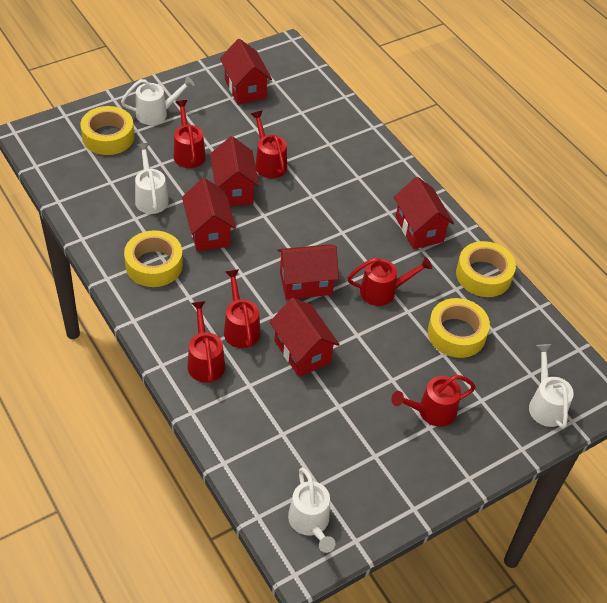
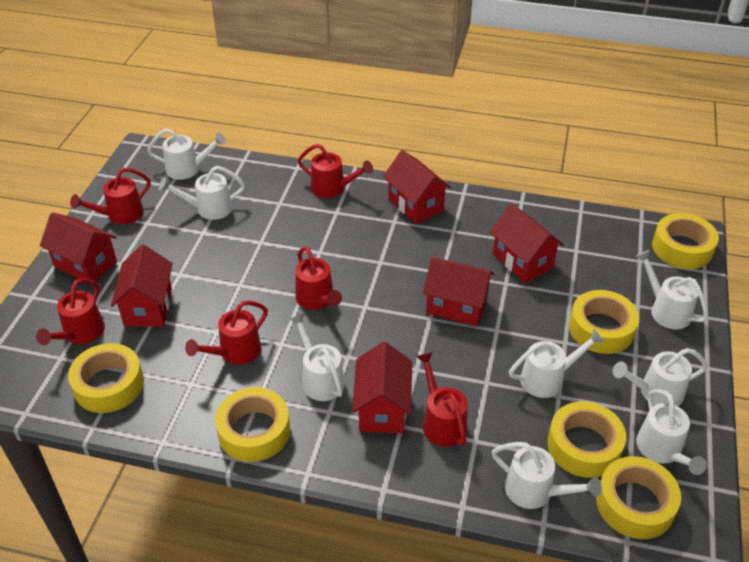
white watering can: [121,76,195,125] [135,143,169,214] [288,468,336,553] [529,344,574,429] = 4 -> [147,128,226,180] [159,166,245,220] [290,313,345,401] [492,442,602,509] [509,329,604,398] [613,348,708,406] [635,250,708,329] [636,389,707,475] = 8
yellow tape: [80,106,134,155] [124,230,183,287] [428,298,490,358] [456,241,516,297] = 4 -> [68,343,144,413] [215,387,290,462] [547,401,626,478] [569,290,639,354] [596,456,681,539] [652,213,719,269] = 6

